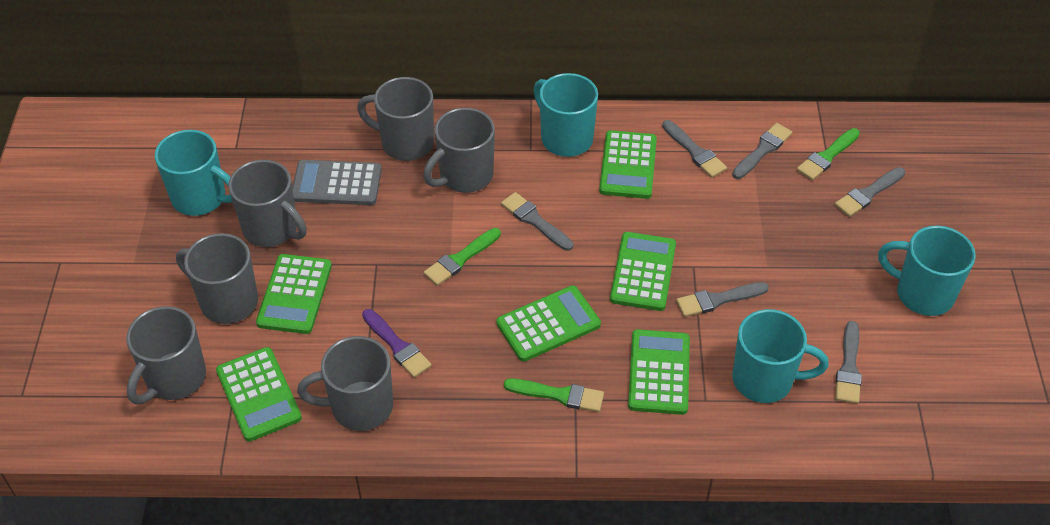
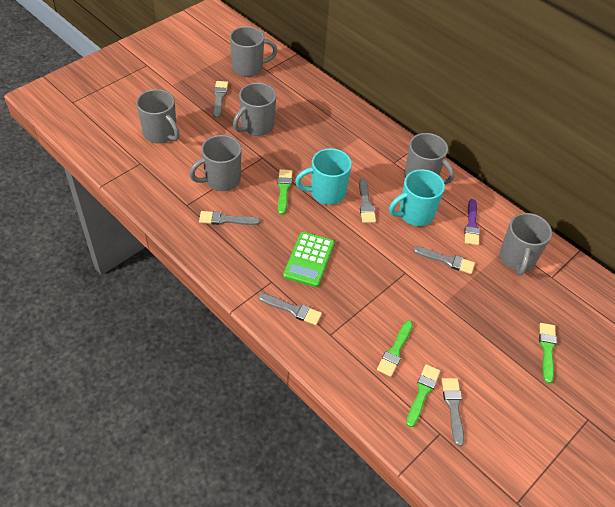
green brush: [423,228,501,286] [504,378,604,412] [797,128,860,180] = 3 -> [278,169,293,215] [377,321,413,377] [406,364,440,427] [539,323,557,384] = 4
green calculator: [216,347,302,442] [256,254,332,334] [497,285,601,362] [599,130,657,199] [610,232,676,311] [628,329,690,415] = 6 -> [283,232,334,287] = 1
grey calculator: [292,160,382,205] = 1 -> none = 0
turquoise mug: [155,130,233,216] [533,73,598,157] [732,309,829,403] [878,226,976,316] = 4 -> [295,148,352,205] [389,169,445,226] = 2

